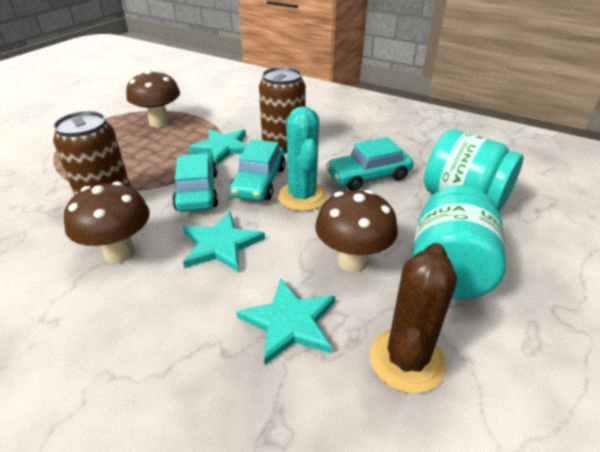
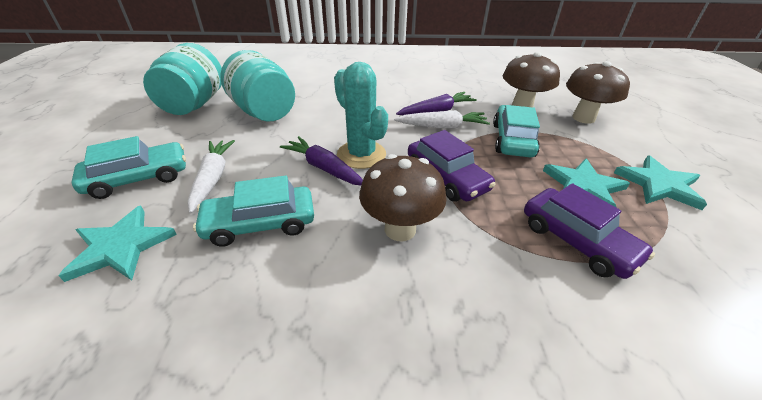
brown cactus: [369,243,457,393] = 1 -> none = 0
brown can: [53,111,131,196] [259,67,306,153] = 2 -> none = 0
purple car: none = 0 -> [408,130,496,202] [524,183,655,279] = 2
purple carrot: none = 0 -> [280,136,363,185] [396,92,477,115] = 2
white carrot: none = 0 -> [188,140,235,213] [394,110,490,129] = 2

